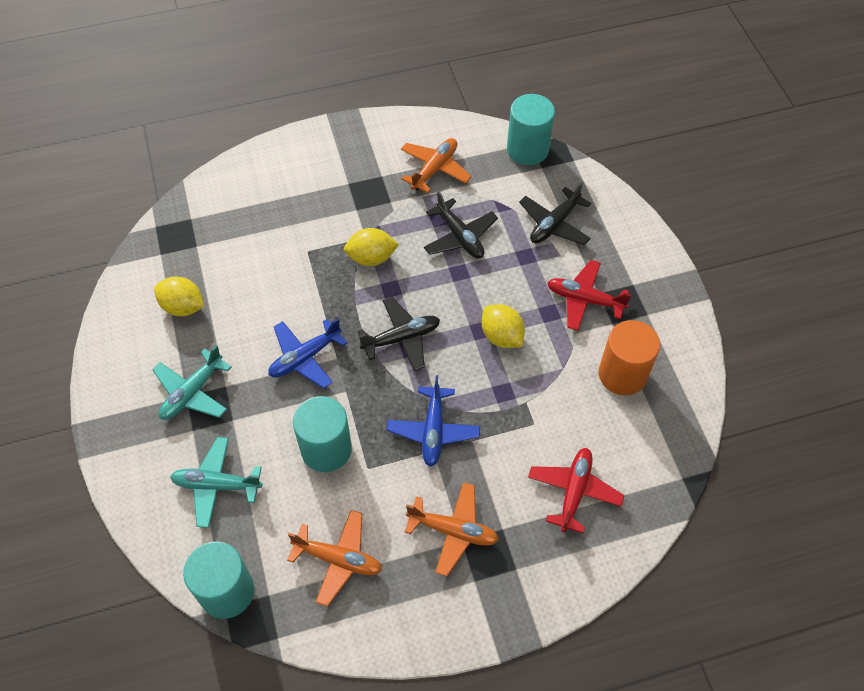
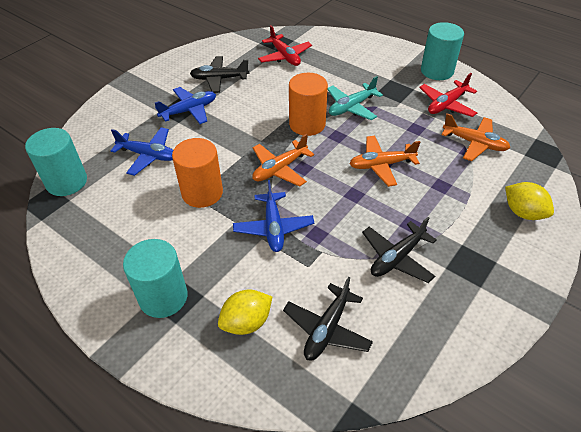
blue plane: [268,318,348,389] [387,375,480,467] = 2 -> [111,127,173,176] [155,87,216,124] [233,180,314,252] = 3
orange cylinder: [599,320,660,396] = 1 -> [172,138,223,208] [289,73,328,136] = 2
turquoise plane: [153,345,232,420] [170,437,262,528] = 2 -> [328,76,383,120] = 1
yellow lemon: [154,277,204,316] [344,228,399,266] [482,304,525,348] = 3 -> [218,290,272,335] [505,182,554,220] = 2

